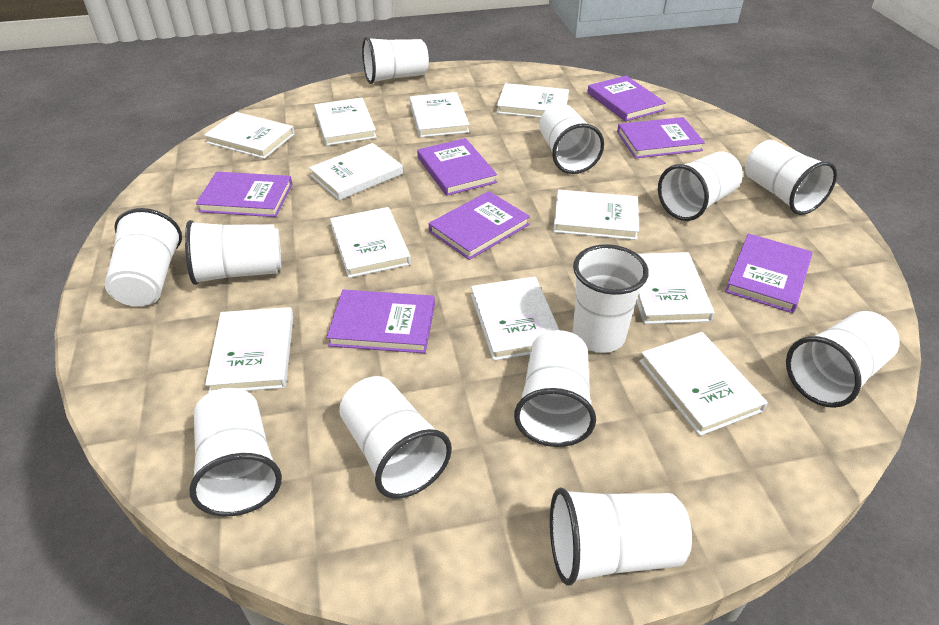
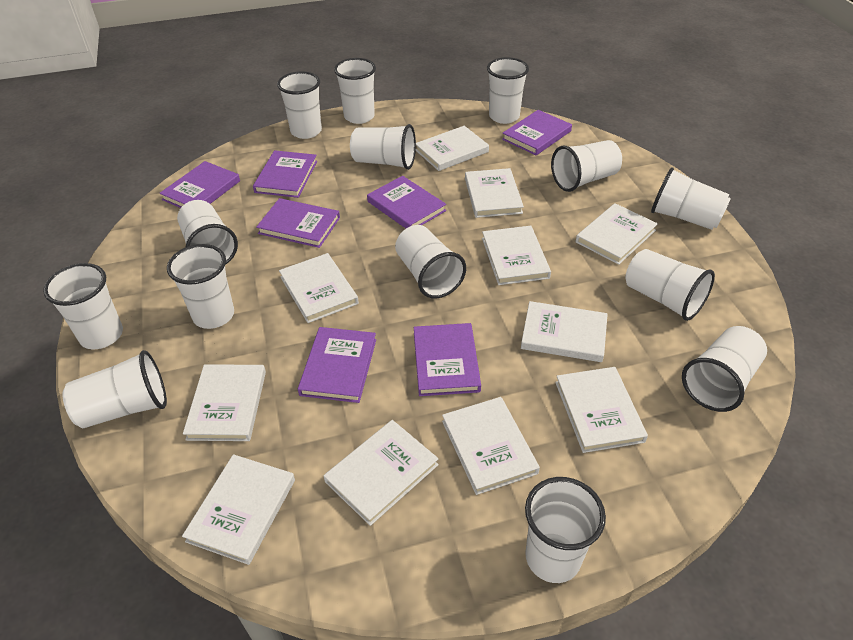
white cup: [105,208,182,306] [185,220,281,285] [189,388,282,516] [339,376,452,499] [362,37,429,84] [514,330,596,447] [539,104,604,174] [550,487,692,586] [573,244,649,353] [658,151,743,221] [745,140,837,215] [786,311,900,408] = 12 -> [43,263,123,349] [63,350,167,428] [167,244,234,329] [177,200,238,265] [277,71,322,139] [334,58,376,124] [350,124,416,170] [395,225,466,299] [487,57,529,124] [525,477,606,583] [551,140,622,192] [625,249,715,321] [651,167,731,230] [682,326,767,412] = 14

